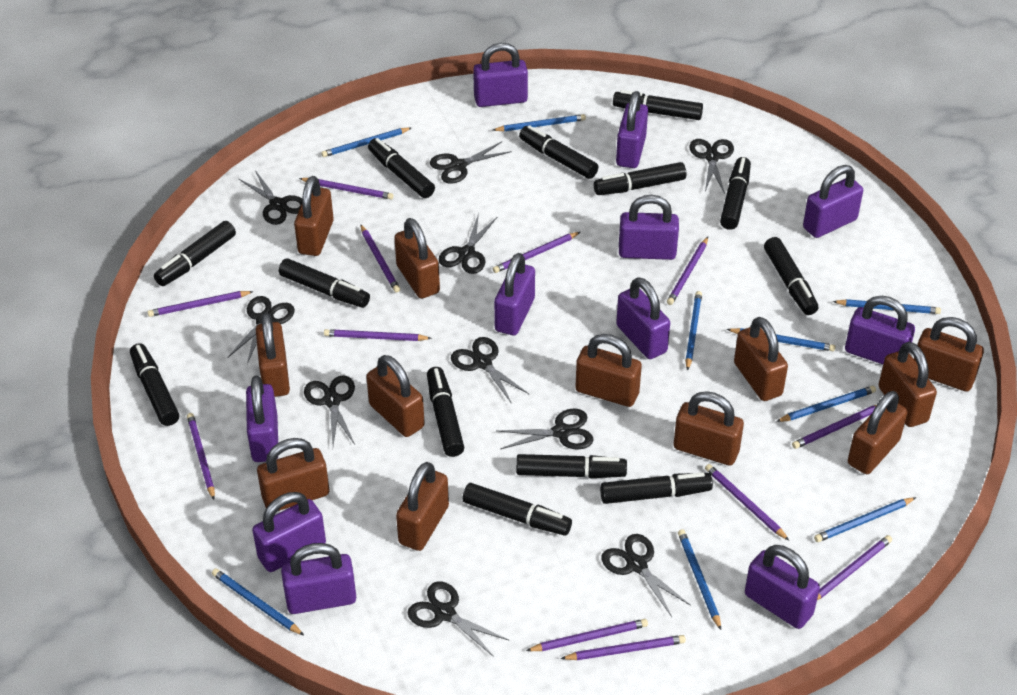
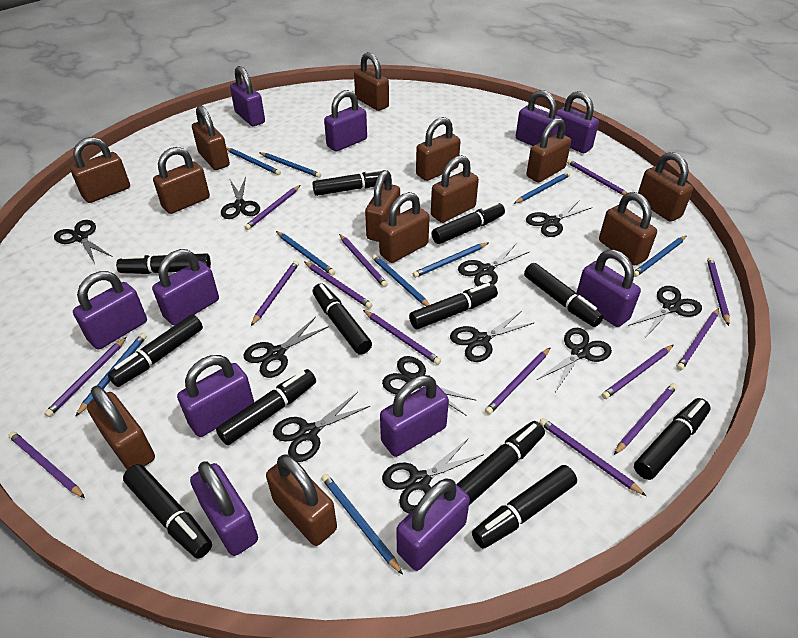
black marker: [130,343,179,426] [154,221,236,286] [279,258,370,308] [368,138,435,198] [427,367,464,457] [462,483,572,536] [516,454,627,478] [519,125,598,179] [594,162,686,195] [600,472,713,504] [613,90,703,120] [720,157,751,230] [764,237,818,315] = 13 -> [108,314,203,387] [116,253,211,274] [123,464,212,559] [216,369,316,446] [312,168,384,196] [313,283,372,355] [409,283,498,330] [431,202,505,244] [457,421,545,505] [472,465,577,549] [524,263,604,327] [634,398,711,480] = 12
black scissors: [227,296,295,364] [239,170,302,225] [304,375,355,446] [408,581,508,657] [430,142,512,184] [439,213,497,274] [451,337,530,404] [497,408,594,450] [601,534,691,617] [689,139,734,194] = 10 -> [54,220,112,264] [221,177,260,219] [243,317,329,378] [273,392,370,462] [382,356,477,415] [382,438,484,514] [450,312,534,362] [458,244,529,287] [526,200,593,237] [537,328,612,392] [628,286,702,339] = 11
brown padlock: [256,313,290,397] [257,438,329,511] [294,176,334,256] [366,355,425,437] [394,218,440,299] [396,462,449,551] [575,334,642,407] [674,391,744,466] [734,317,788,401] [848,391,908,474] [878,342,937,427] [914,317,984,392] = 12 -> [70,137,130,203] [87,386,155,470] [153,147,210,214] [192,105,230,170] [266,455,337,546] [354,52,389,111] [365,170,400,242] [379,192,430,263] [416,117,461,181] [431,155,479,223] [526,118,571,182] [599,192,657,266] [638,152,693,222] = 13
purple pencil: [148,291,254,317] [187,413,215,500] [299,178,394,200] [324,329,432,341] [360,224,400,293] [493,232,580,273] [526,619,648,651] [561,635,686,660] [667,237,708,305] [705,464,789,541] [792,405,876,449] [817,535,892,600] = 12 -> [8,431,85,498] [44,337,127,417] [244,185,300,230] [251,260,299,326] [305,262,372,309] [339,234,388,287] [363,310,441,365] [485,347,551,415] [539,418,646,496] [567,159,627,195] [601,345,673,399] [614,383,677,455] [676,308,719,371] [707,257,730,326] = 14

